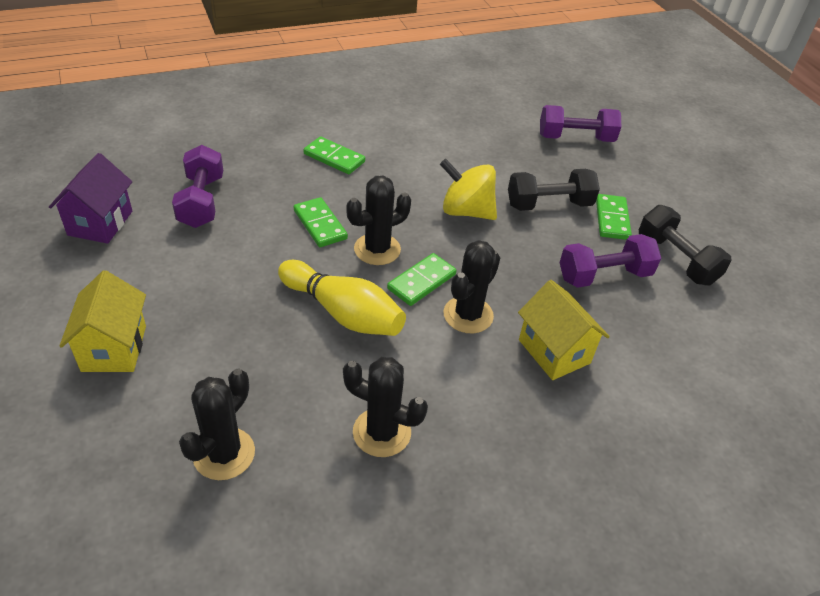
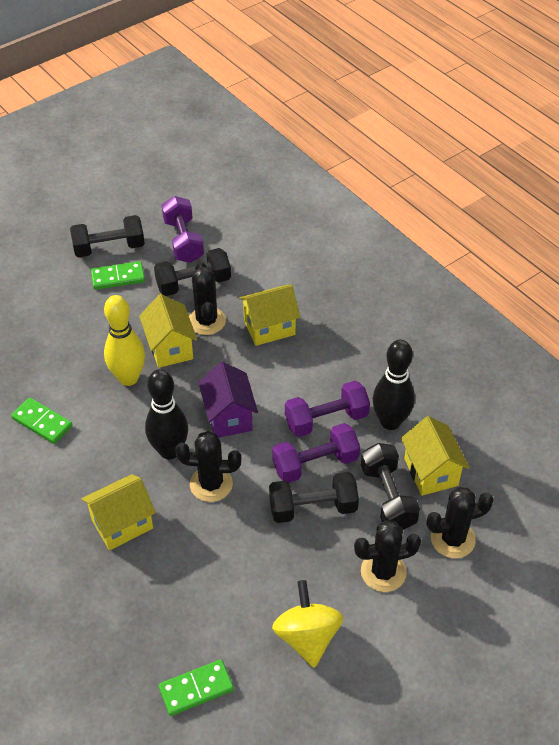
black bowling pin: none = 0 -> [145,369,188,459] [373,340,415,430] = 2
black dumbbell: [508,169,600,211] [639,205,732,286] = 2 -> [70,215,145,257] [154,248,231,296] [269,472,359,523] [361,443,420,530] = 4
green domino: [294,197,348,247] [303,136,365,174] [387,253,457,306] [596,194,632,240] = 4 -> [11,397,72,444] [91,261,145,290] [159,659,234,716] = 3
yellow house: [59,270,146,372] [518,280,610,380] = 2 -> [82,474,156,550] [139,294,197,368] [239,284,300,346] [401,416,470,496] = 4

